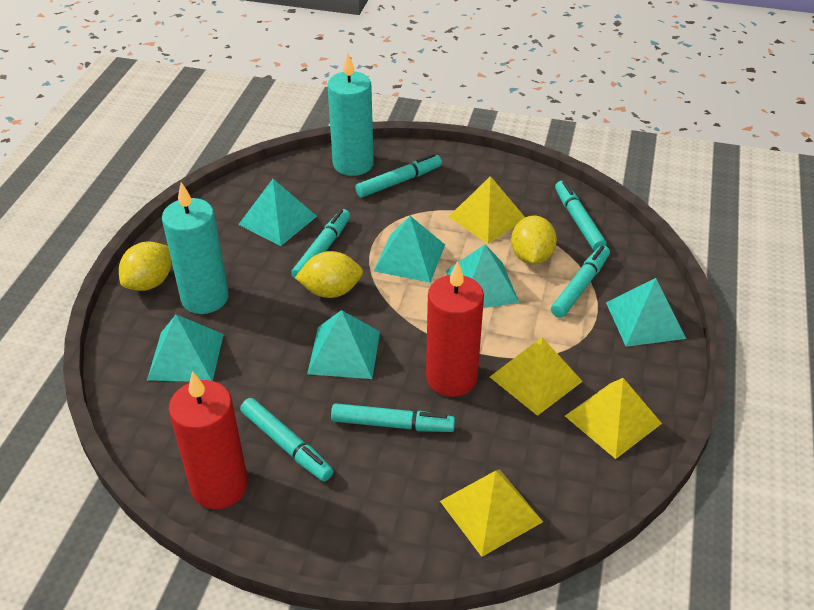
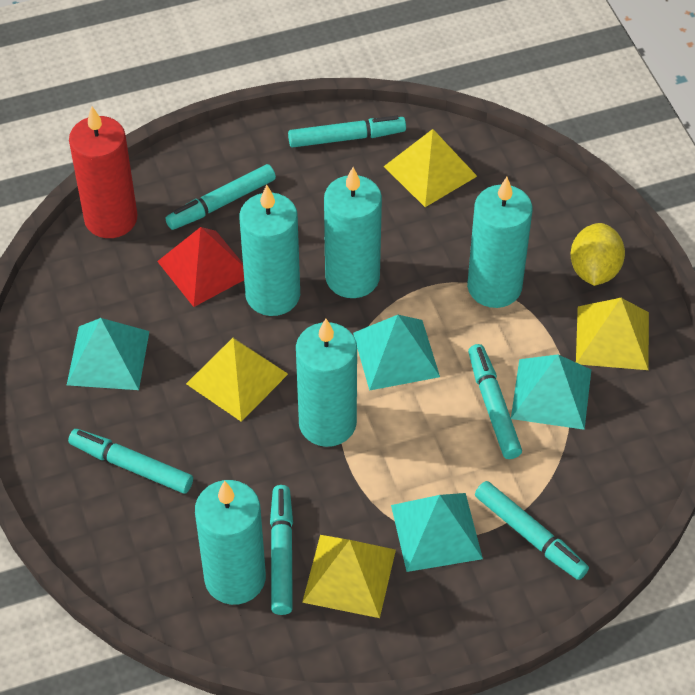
red candle: [169,371,248,509] [426,261,484,397] = 2 -> [69,106,138,238] = 1
red pyramid: none = 0 -> [157,227,244,307] = 1
turquoise candle: [162,182,229,314] [327,53,374,176] = 2 -> [195,480,266,605] [239,185,300,316] [296,319,357,447] [324,167,382,298] [467,177,533,308] = 5
turquoise pyramid: [147,315,224,382] [238,179,317,246] [307,310,380,379] [374,216,445,283] [446,244,519,308] [606,278,686,347] = 6 -> [67,318,149,390] [353,315,440,391] [391,493,483,572] [511,355,591,430] = 4
yellow lemon: [119,242,171,291] [295,251,363,298] [511,216,557,264] = 3 -> [570,223,625,286] = 1

